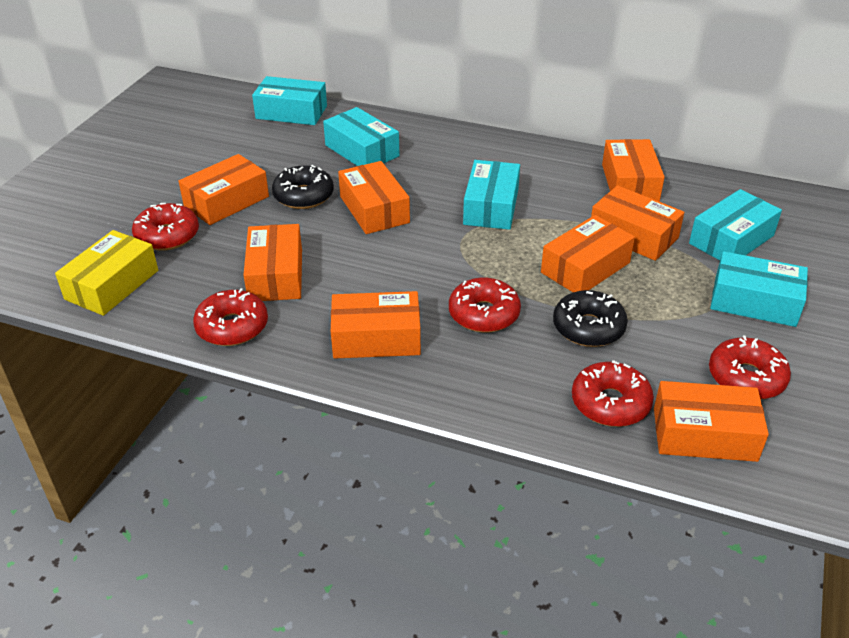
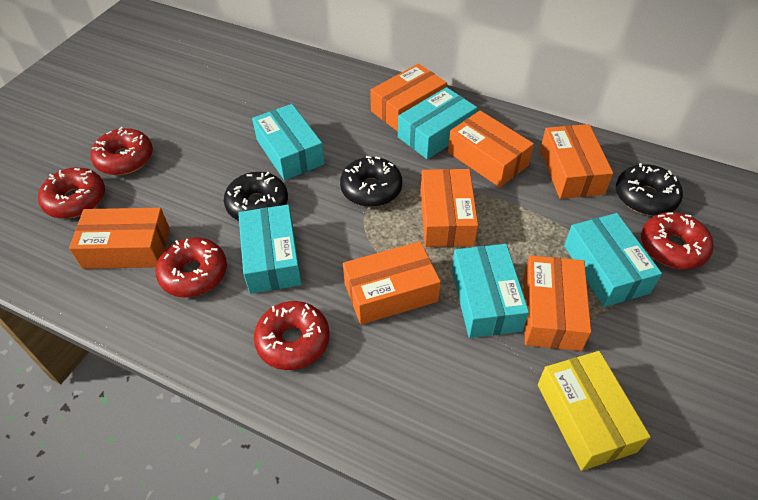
black donut: [272,165,334,209] [553,290,628,347] = 2 -> [224,172,288,221] [340,156,402,207] [616,163,683,216] = 3
orange box: [179,154,269,225] [243,224,302,301] [331,291,421,359] [338,161,410,234] [541,215,635,292] [591,185,684,261] [602,139,665,202] [654,381,769,462] = 8 -> [69,208,170,269] [343,241,441,325] [370,64,447,132] [420,169,478,247] [448,110,534,187] [523,255,591,351] [540,124,613,199] = 7

